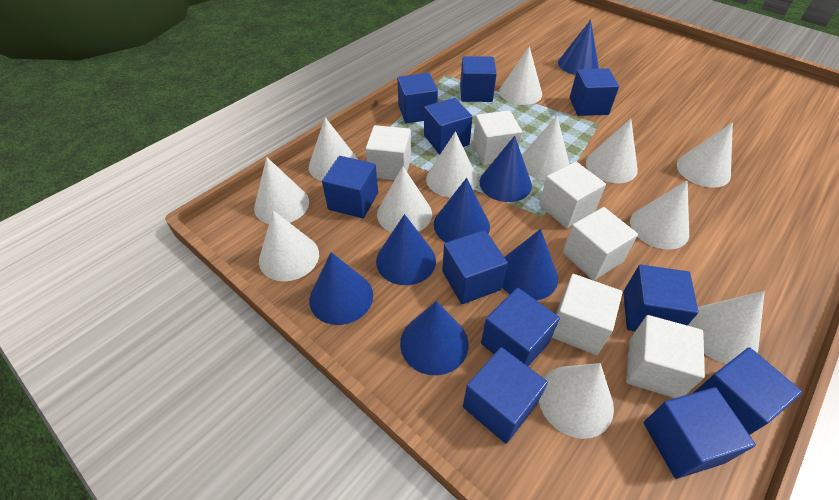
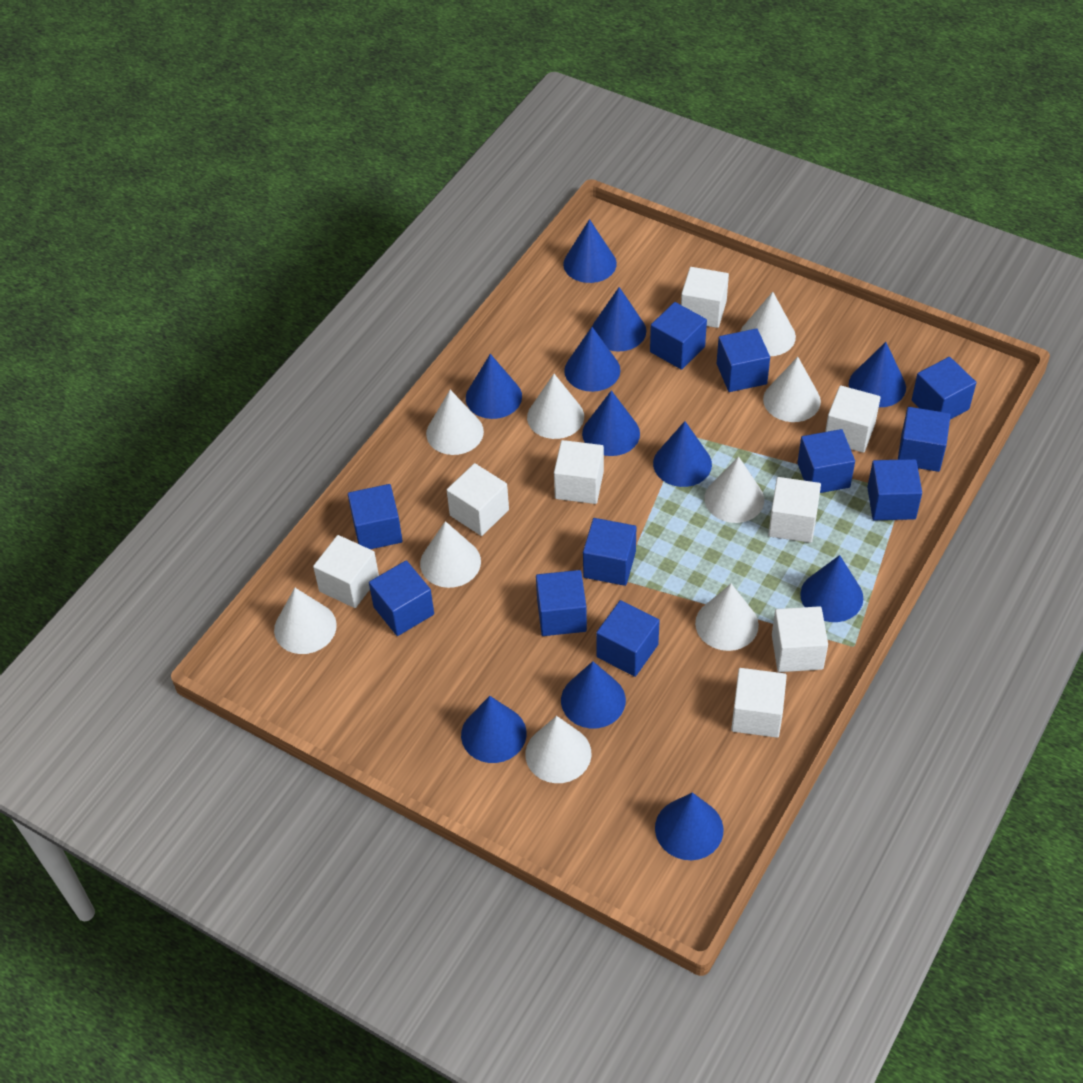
blue cone: [309,252,373,325] [376,214,436,285] [400,301,469,375] [434,178,490,242] [480,136,532,202] [502,229,558,300] [558,20,599,75] = 7 -> [461,696,527,763] [466,354,522,419] [561,661,626,728] [563,219,617,283] [564,327,621,392] [582,390,640,456] [592,287,646,351] [653,421,712,487] [655,792,723,860] [800,555,863,622] [849,342,906,407] = 11
white cone: [254,157,309,224] [259,210,319,281] [309,117,358,181] [377,166,432,232] [426,131,478,198] [499,46,542,105] [522,116,569,180] [539,363,614,439] [586,118,638,183] [630,180,689,250] [677,122,733,188] [688,291,765,364] = 12 -> [274,588,337,654] [420,521,481,588] [426,390,484,455] [525,716,591,783] [527,374,584,439] [695,584,759,651] [704,456,764,523] [740,292,796,356] [763,357,821,422] = 9
white cube: [366,125,411,180] [473,110,522,165] [539,162,606,228] [552,274,623,355] [562,207,638,281] [626,315,705,398] = 6 -> [313,535,379,608] [447,463,509,536] [554,440,604,504] [681,267,729,328] [731,668,787,738] [768,477,821,543] [772,606,828,672] [825,385,881,453] = 8

